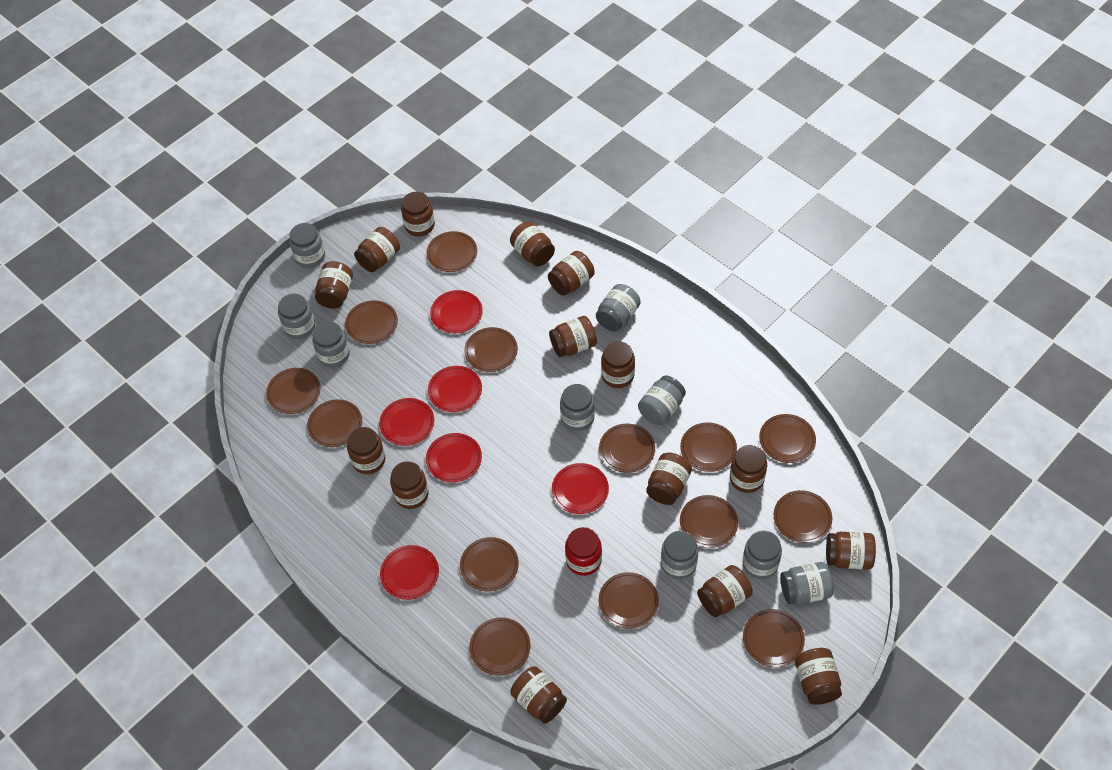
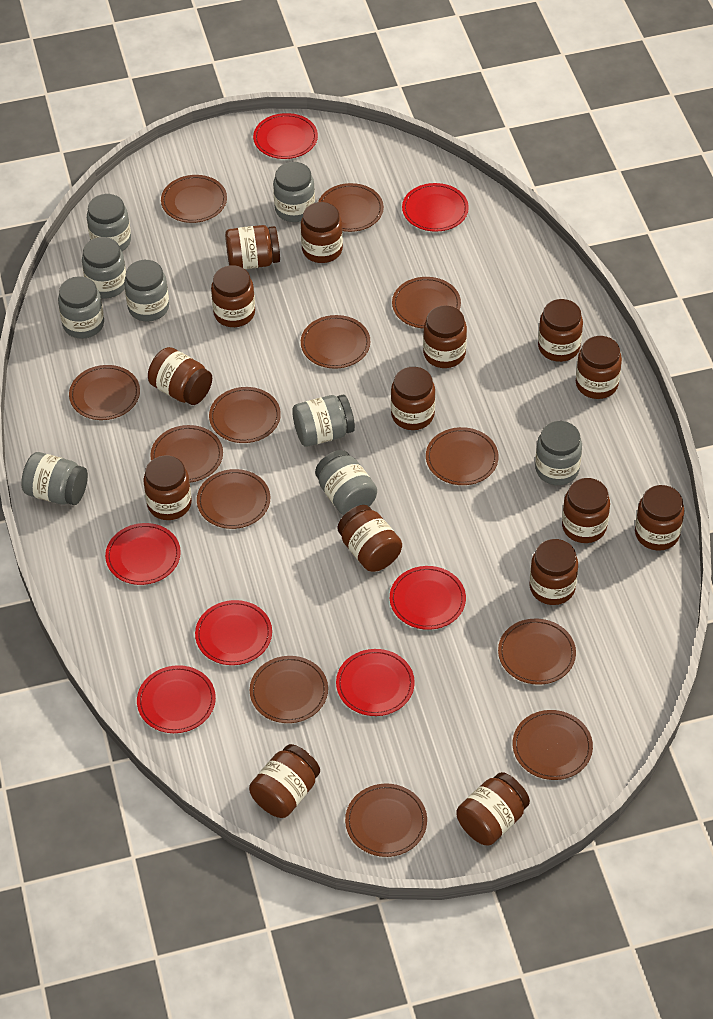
brown plate: [266,368,321,414] [307,399,362,447] [345,300,398,344] [427,231,477,272] [460,537,519,591] [464,327,518,372] [469,617,531,676] [599,424,655,473] [599,572,659,629] [680,422,737,472] [680,495,738,548] [743,609,805,667] [759,414,816,463] [774,490,832,543] = 14 -> [69,365,140,420] [150,425,223,482] [161,175,227,223] [197,469,270,529] [209,387,281,443] [250,656,328,723] [301,315,370,369] [318,183,384,232] [345,784,427,857] [392,277,461,329] [426,427,498,485] [498,618,576,685] [513,710,593,780] = 13
red jar: [565,527,602,576] = 1 -> none = 0
red plate: [379,398,434,446] [380,545,439,600] [426,433,482,482] [428,366,482,412] [430,290,483,333] [552,463,609,514] = 6 -> [105,523,181,585] [137,665,216,733] [195,600,272,665] [253,113,318,159] [336,649,415,716] [390,566,466,630] [402,183,469,232] = 7

